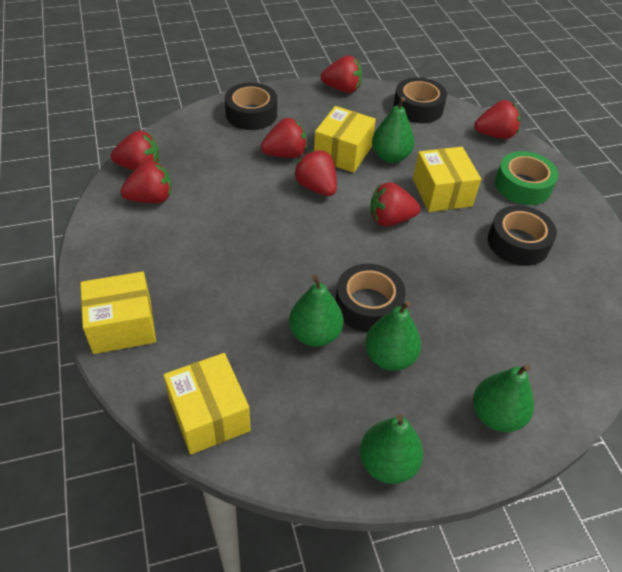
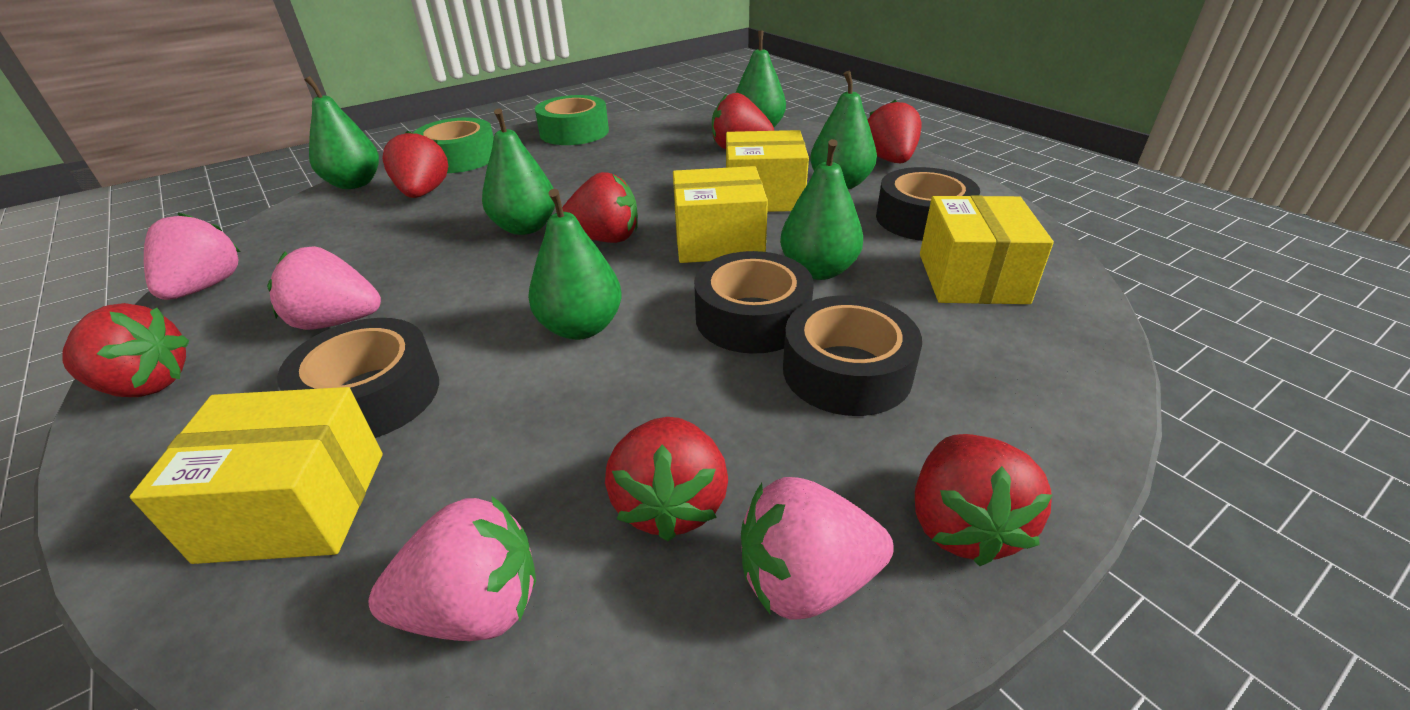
green pear: [289,275,344,347] [360,414,423,484] [365,301,421,371] [372,97,415,163] [473,364,534,432] = 5 -> [304,76,379,189] [482,108,555,235] [528,189,622,340] [736,31,786,127] [780,139,863,280] [810,71,877,189] = 6
green tape: [495,151,558,205] = 1 -> [413,117,494,173] [535,95,609,145] = 2
pink strawberry: none = 0 -> [144,213,241,300] [267,246,381,330] [369,495,536,641] [741,477,894,620] = 4

